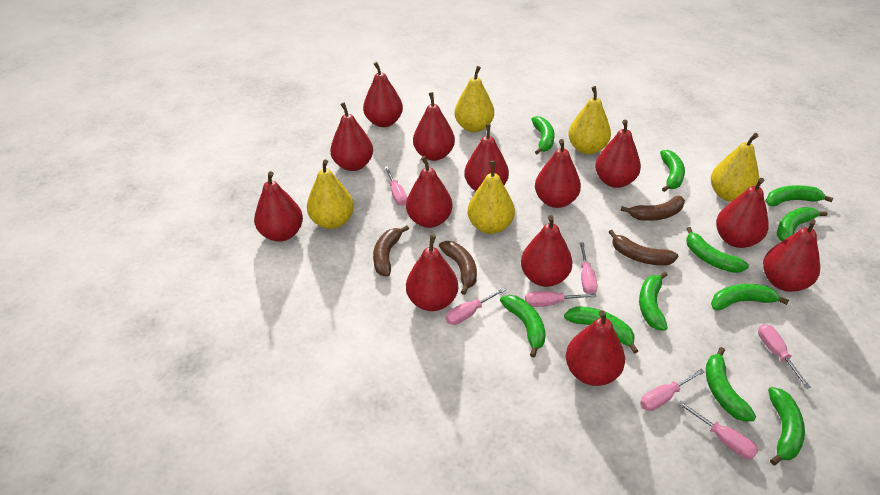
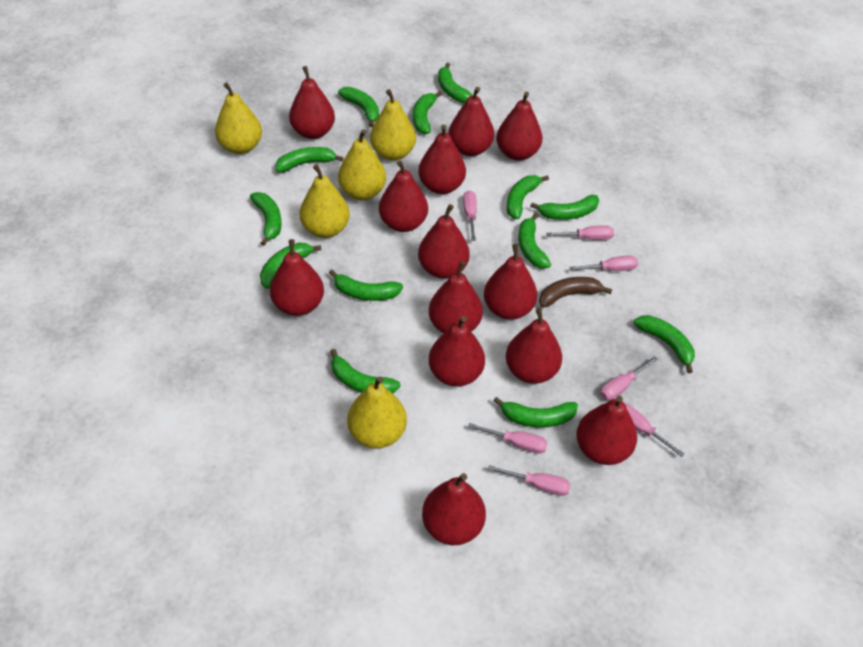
brown banana: [373,225,409,276] [439,241,477,295] [609,230,678,266] [620,196,685,221] = 4 -> [539,277,612,308] = 1
green banana: [500,295,546,357] [531,116,555,155] [564,306,638,354] [639,272,668,331] [660,150,685,192] [686,227,749,273] [706,347,756,422] [711,284,789,310] [766,185,834,206] [768,387,805,465] [777,207,828,241] = 11 -> [250,192,282,246] [260,243,321,289] [276,147,343,172] [329,270,403,301] [330,349,400,393] [338,87,379,127] [413,91,442,134] [438,63,473,103] [493,397,578,428] [507,175,549,219] [518,213,551,269] [530,195,599,220] [634,315,695,373] = 13

